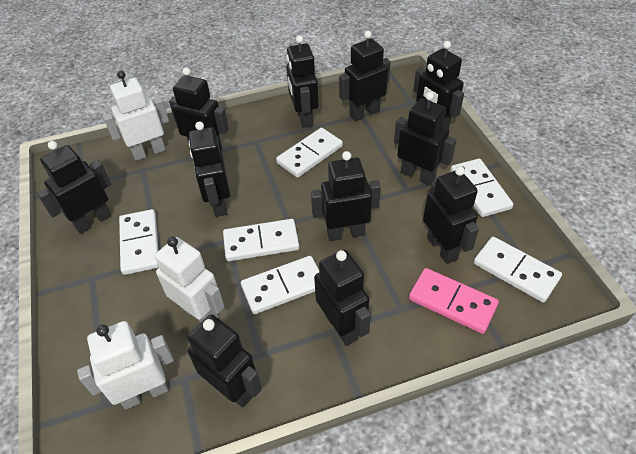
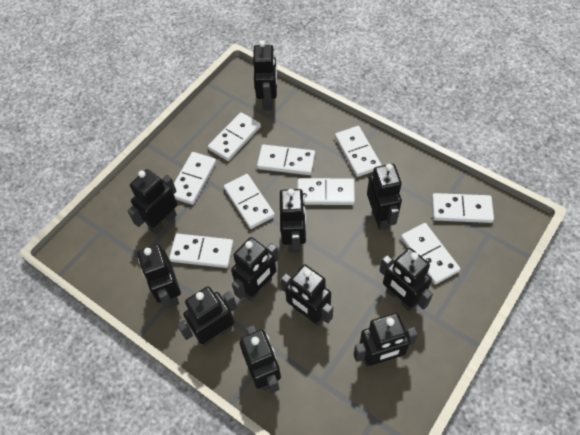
pink domino: [409,268,499,334] = 1 -> none = 0
white domino: [119,209,159,275] [223,219,299,261] [241,256,319,314] [276,128,343,178] [450,159,513,217] [474,237,562,302] = 6 -> [169,234,234,268] [174,152,217,205] [208,112,261,161] [224,174,275,229] [257,145,315,175] [297,178,355,205] [335,126,382,177] [401,223,460,284] [432,193,494,223] = 9
white robot: [77,321,174,409] [103,71,169,161] [155,237,225,323] = 3 -> none = 0

